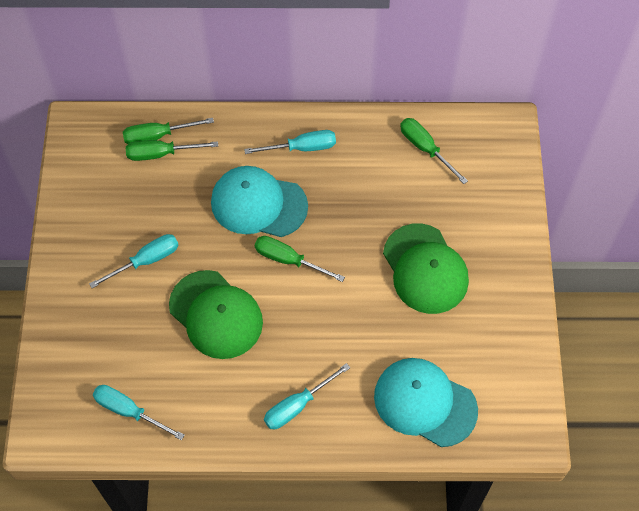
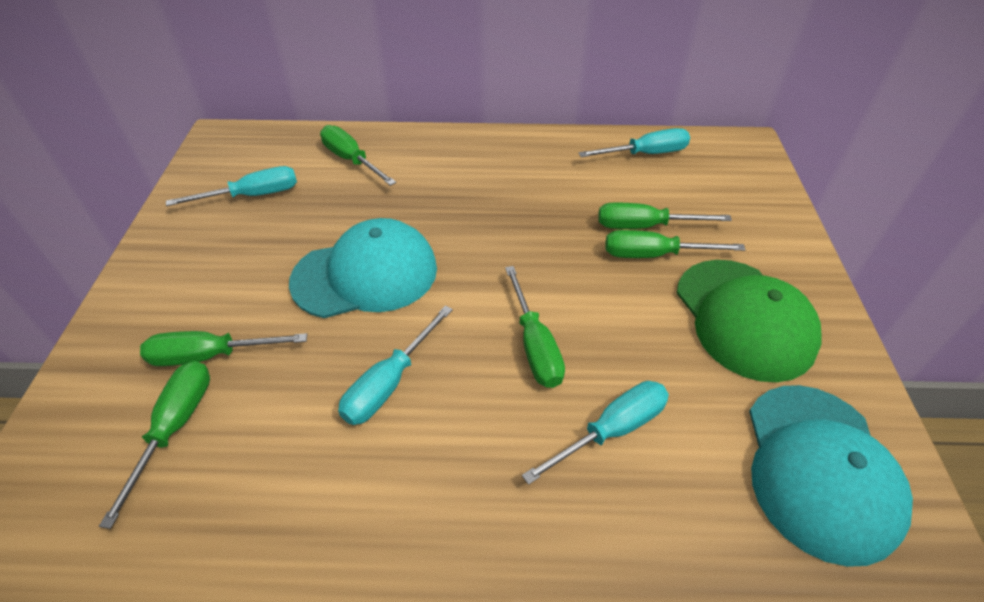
green cap: [169,270,263,359] [383,223,469,314] = 2 -> [677,260,822,382] = 1
green screwdriver: [123,118,214,144] [126,140,218,161] [255,236,345,282] [400,118,468,184] = 4 -> [99,361,210,529] [140,331,307,366] [320,125,396,186] [505,266,565,388] [598,203,732,229] [606,230,746,258] = 6

